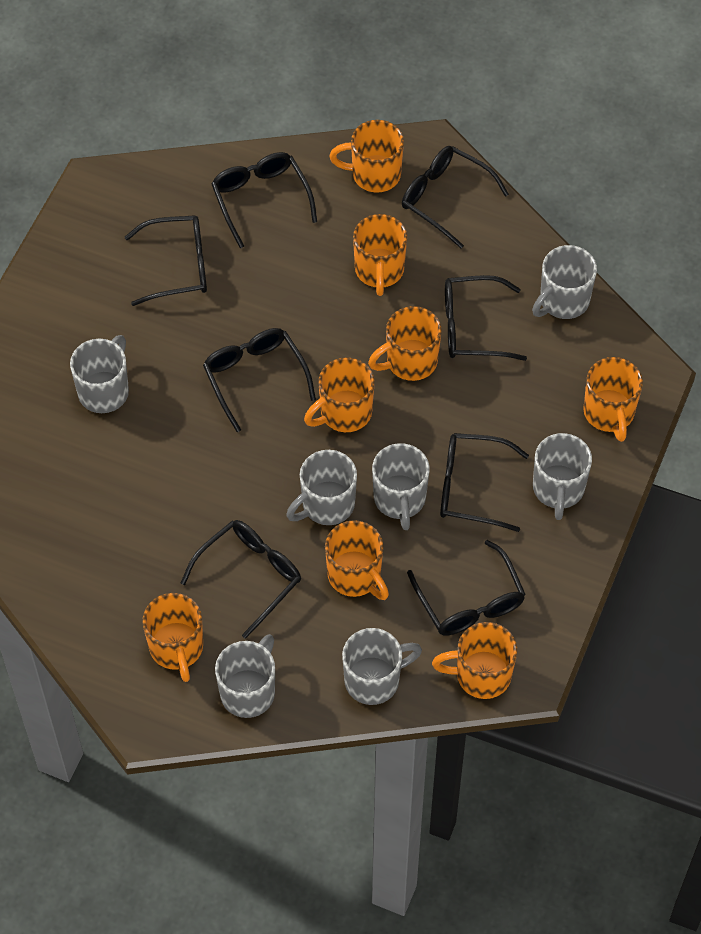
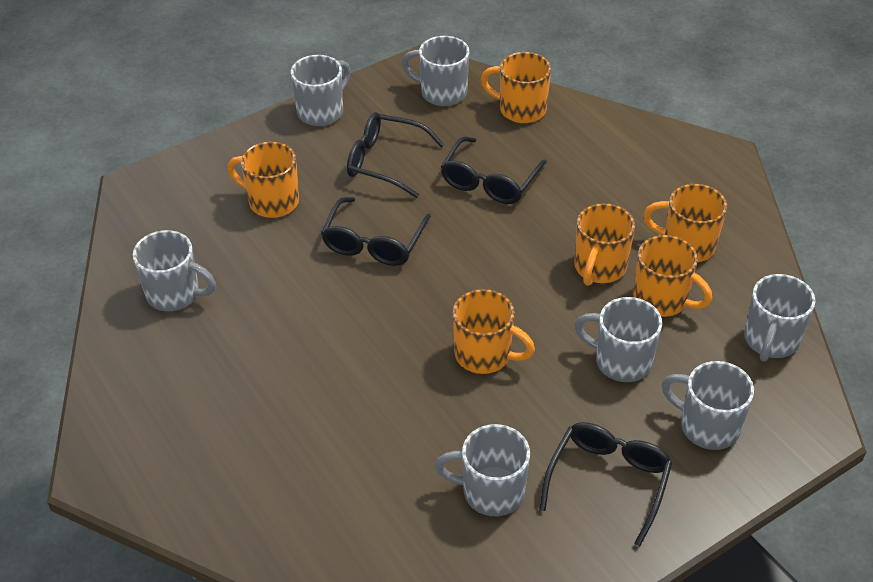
black glasses: [125,215,207,306] [180,520,301,639] [203,328,316,432] [211,152,317,248] [402,146,509,248] [407,540,526,635] [440,433,529,532] [445,275,527,361] = 8 -> [321,197,431,266] [347,112,445,198] [441,137,547,204] [539,422,673,546] = 4
orange mug: [142,593,203,682] [304,357,375,432] [325,520,389,600] [329,120,404,193] [353,214,407,296] [368,306,442,381] [432,622,517,699] [583,357,643,442] = 8 -> [227,142,299,218] [453,289,535,374] [481,52,551,123] [575,203,635,286] [633,235,712,317] [643,184,727,262] = 6

